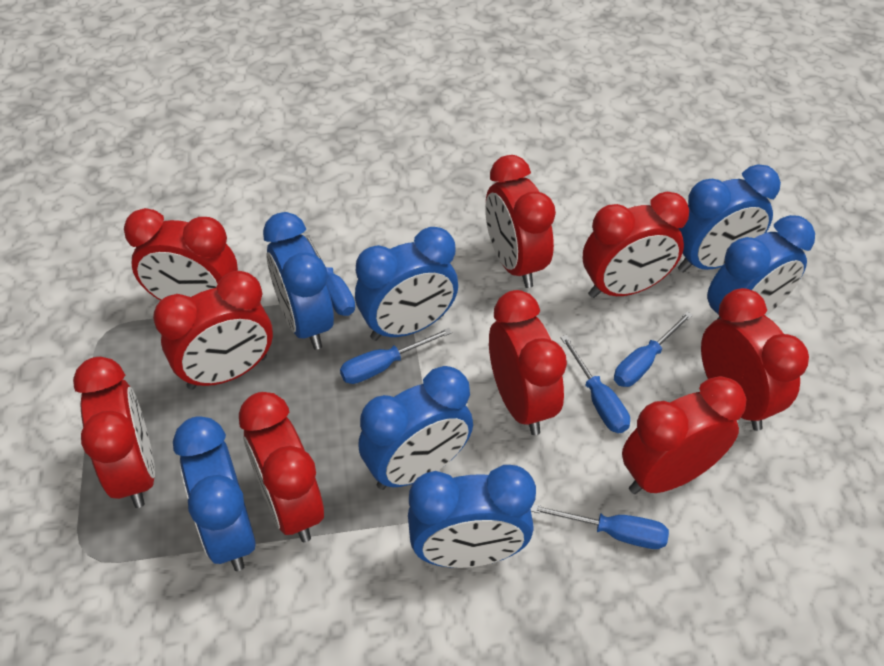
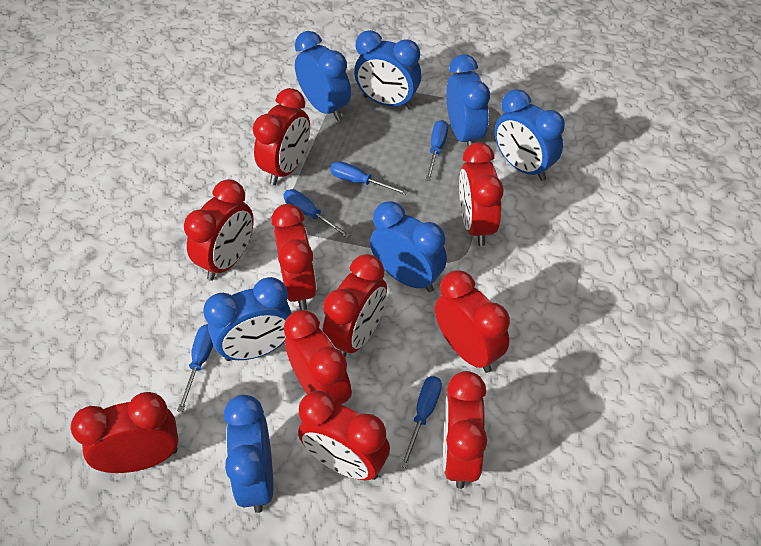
red clock: [73,357,155,508] [124,208,238,301] [153,271,273,390] [239,392,324,542] [485,155,556,288] [489,290,567,435] [583,192,689,298] [622,376,747,494] [701,288,809,431] = 9 -> [71,392,179,473] [184,179,254,281] [253,88,310,185] [271,204,317,310] [284,310,352,405] [298,391,390,480] [323,254,387,357] [435,270,510,373] [443,371,487,489] [459,142,504,246] = 10

